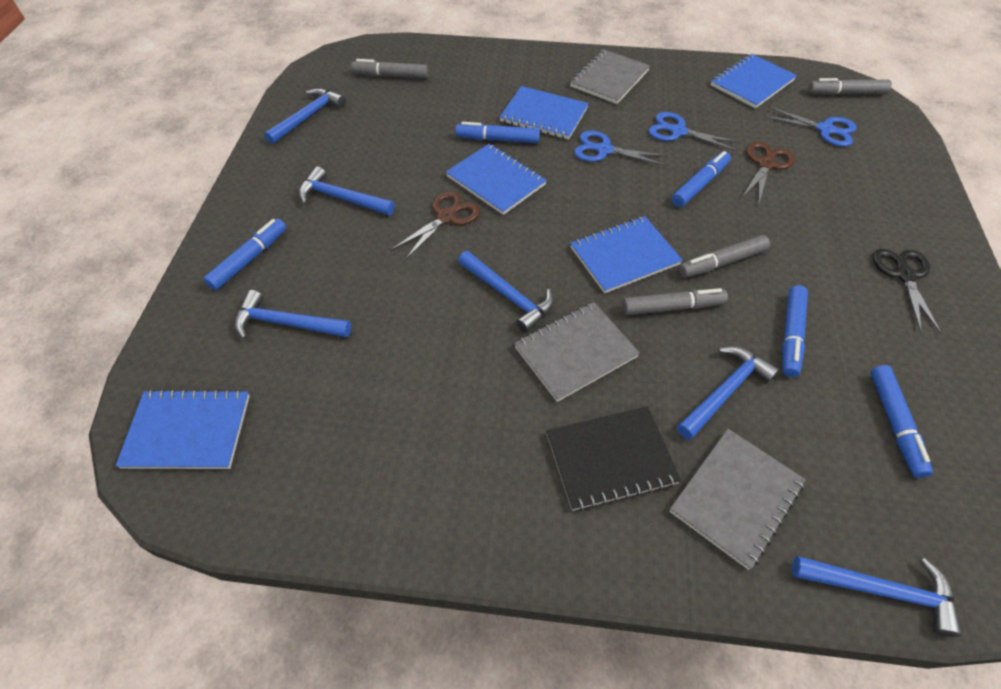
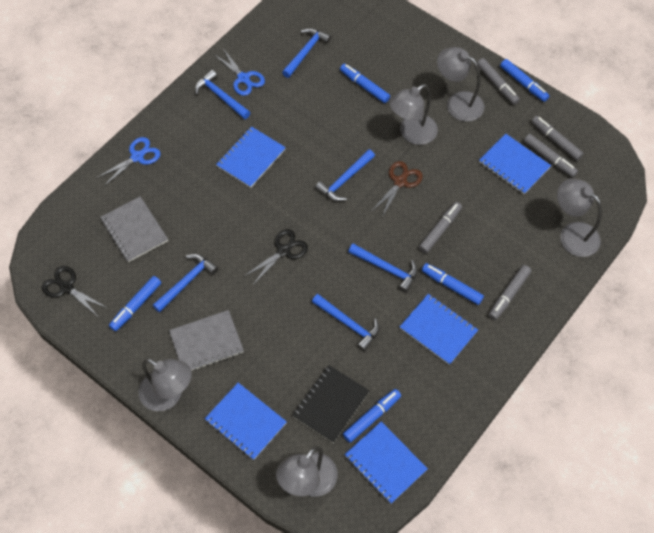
black scissors: [873,249,942,335] = 1 -> [42,266,107,316] [245,229,308,285] = 2
blue scissors: [574,131,668,166] [649,112,741,151] [764,107,857,147] = 3 -> [97,137,161,186] [214,49,265,96] = 2
brown scissors: [391,191,480,260] [742,141,795,205] = 2 -> [372,161,423,217] = 1
grey lamp: none = 0 -> [139,358,192,411] [276,446,337,497] [389,84,438,145] [437,47,485,122] [557,178,602,257] = 5
grey marker: [351,59,429,79] [622,288,728,315] [679,235,770,278] [808,78,892,95] = 4 -> [419,202,462,254] [477,58,520,105] [489,265,531,320] [524,134,578,177] [531,116,583,161] = 5
grey notebook: [514,302,640,402] [570,49,650,104] [669,429,806,570] = 3 -> [100,196,168,262] [169,310,244,371] = 2

